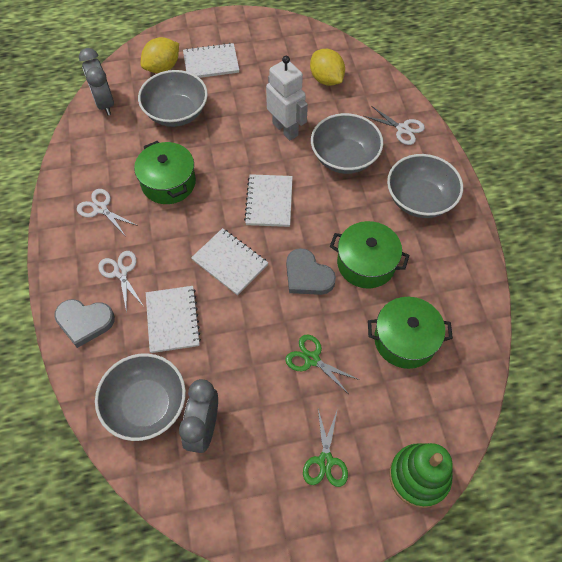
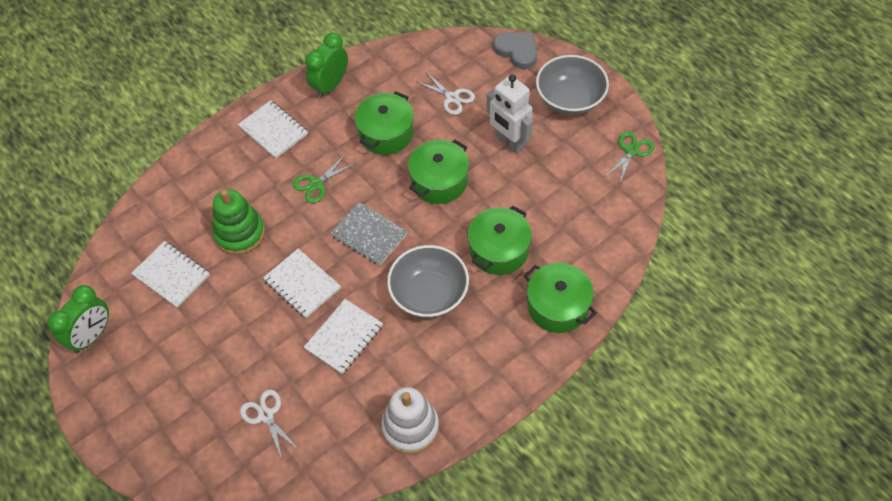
green clock: none = 0 -> [47,285,109,353] [305,33,348,98] = 2
green pot: [134,141,196,204] [330,221,410,289] [368,297,453,369] = 3 -> [354,91,414,155] [408,140,469,204] [467,206,532,275] [524,263,597,333] = 4
grey bowl: [95,353,186,441] [138,70,208,127] [311,113,383,174] [387,154,463,218] = 4 -> [387,245,469,318] [536,55,609,115] = 2
grey clock: [79,48,114,115] [179,379,218,453] = 2 -> none = 0
grey heart: [54,299,115,348] [286,248,336,295] = 2 -> [493,32,537,69] = 1
grey notebook: none = 0 -> [330,202,408,266] = 1
white scissors: [77,189,138,235] [98,251,143,313] [364,106,425,145] = 3 -> [240,390,299,459] [415,72,475,115] = 2
white stacking toy: none = 0 -> [381,387,439,454] = 1
yellow lemon: [141,37,179,73] [310,49,345,86] = 2 -> none = 0

